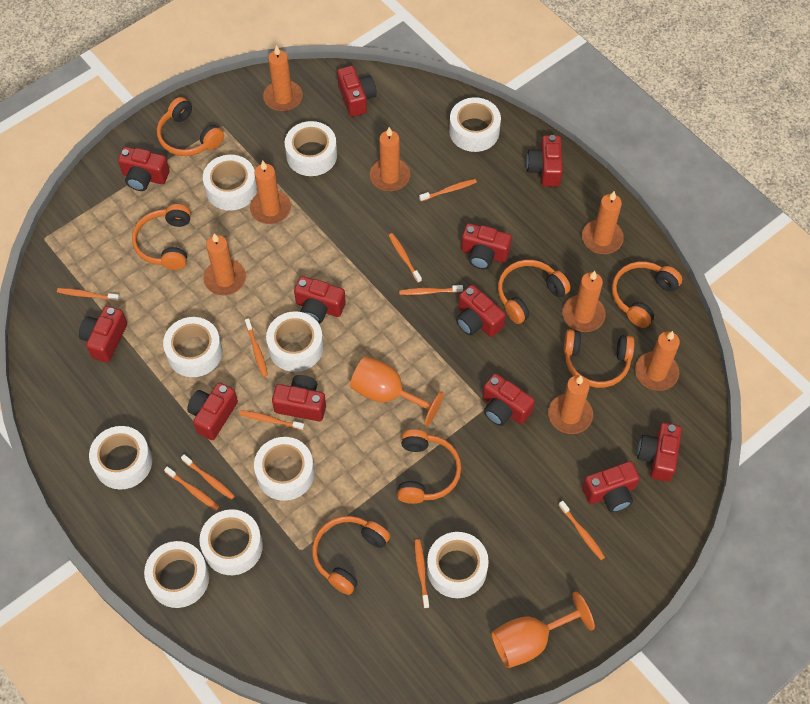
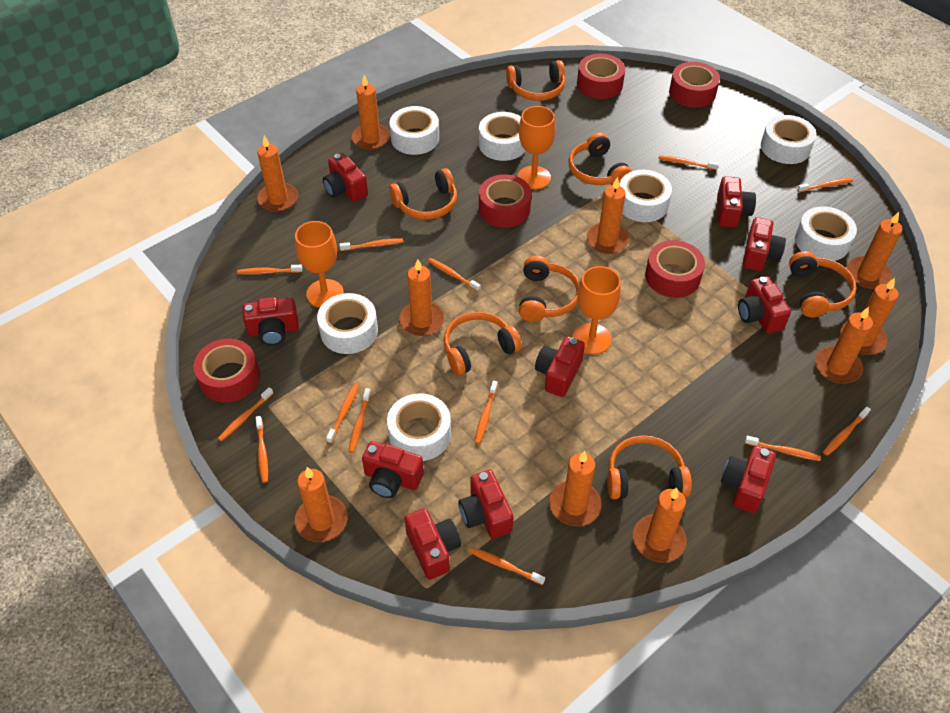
orange candle: [203,233,246,295] [250,161,291,224] [263,45,303,111] [370,127,410,191] [548,375,593,434] [562,271,606,332] [582,191,624,254] [635,331,680,391] = 8 -> [257,136,298,212] [295,467,348,542] [352,75,390,150] [399,259,444,336] [549,451,601,526] [587,177,629,254] [633,488,687,563] [815,307,873,384] [840,278,899,355] [847,212,902,289] = 10
orange goblet: [350,356,444,426] [491,592,595,668] = 2 -> [295,221,344,308] [517,106,555,190] [573,266,621,354] = 3
orange toothbrush: [57,288,120,301] [164,466,220,511] [181,454,235,500] [239,410,304,430] [245,318,268,377] [389,233,422,283] [399,285,463,295] [415,539,429,608] [419,179,477,201] [558,501,605,560] = 10 -> [218,387,274,441] [237,265,302,275] [256,416,268,483] [326,384,359,443] [339,238,403,251] [348,388,371,453] [428,258,481,292] [469,547,545,585] [475,381,498,444] [659,155,719,170] [745,436,821,461] [797,178,854,192] [823,407,871,456] = 13
red camera: [79,306,127,363] [118,147,170,191] [187,382,238,440] [272,375,326,421] [294,276,346,324] [337,66,377,117] [456,285,506,337] [461,223,512,269] [483,373,535,426] [526,135,563,187] [582,461,640,512] [637,423,682,482] = 12 -> [242,297,299,346] [323,153,368,202] [362,441,424,498] [404,508,461,580] [458,470,513,539] [535,336,585,397] [717,176,756,228] [721,446,776,513] [738,276,791,334] [743,217,786,271] = 10
red tape: none = 0 -> [193,339,260,403] [479,174,532,228] [577,54,625,99] [645,240,705,298] [669,62,720,108] = 5
white tape: [89,426,152,489] [144,541,209,608] [163,317,222,377] [199,509,263,575] [203,155,257,211] [254,437,314,501] [266,311,324,372] [285,121,337,176] [427,532,489,598] [449,97,501,152] = 10 -> [317,293,378,354] [387,393,451,461] [389,106,439,155] [479,112,526,161] [619,170,672,222] [761,115,816,164] [795,206,857,261] = 7

